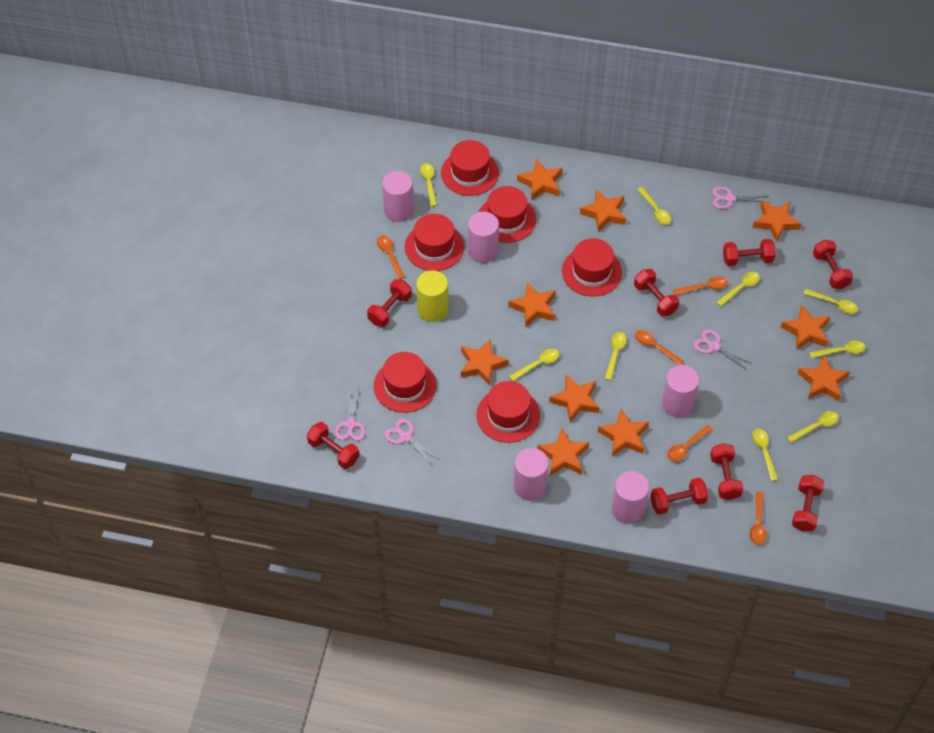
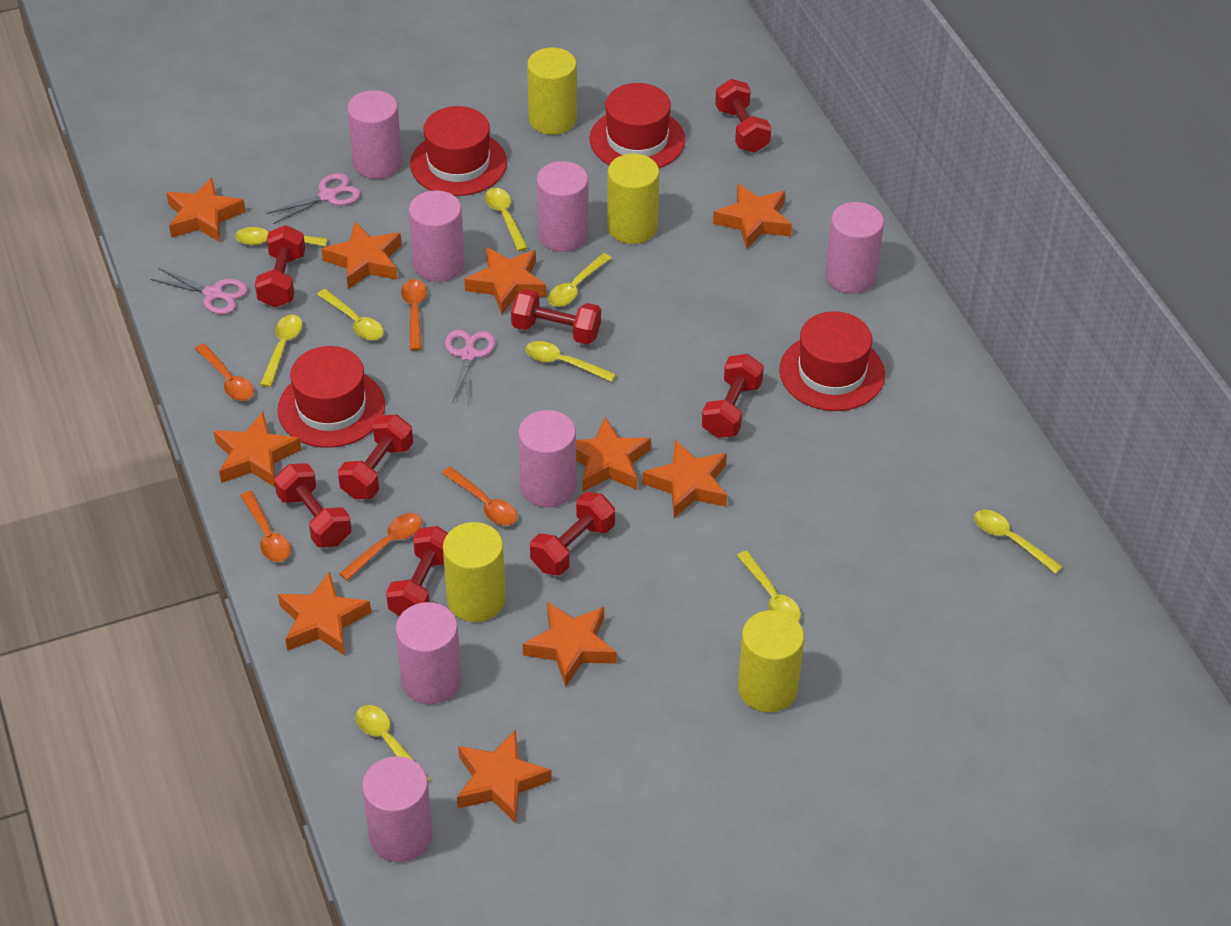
pink cylinder: [382,171,414,222] [468,212,499,263] [514,448,549,501] [612,471,649,524] [662,365,699,417] = 5 -> [347,90,402,179] [362,756,433,862] [395,602,462,704] [409,190,465,282] [518,410,576,507] [536,161,588,252] [825,202,884,293] = 7
pink scissors: [335,389,366,441] [385,419,439,464] [694,329,752,370] [712,186,769,209] = 4 -> [150,268,248,315] [266,173,361,224] [445,330,495,406] = 3
red hat: [373,352,437,413] [405,214,464,271] [441,140,499,196] [476,381,540,443] [479,186,536,243] [562,238,622,296] = 6 -> [277,346,385,448] [410,106,507,196] [589,83,685,168] [779,311,885,411] = 4
yellow cylinder: [416,270,449,322] = 1 -> [443,522,506,622] [527,47,577,135] [607,154,659,244] [738,610,804,712] = 4

